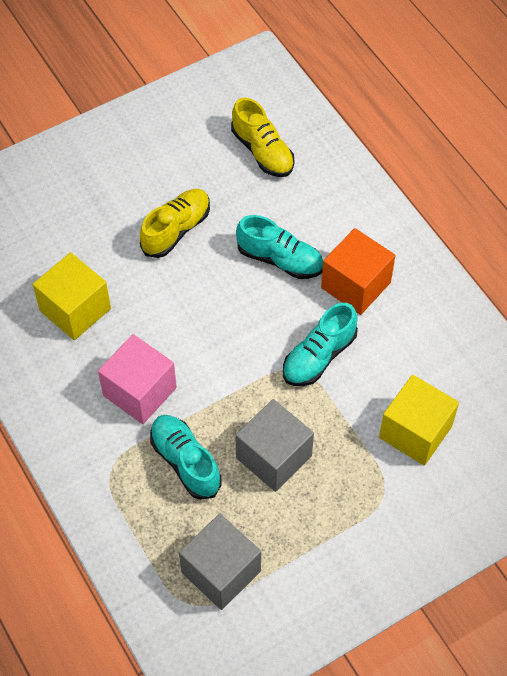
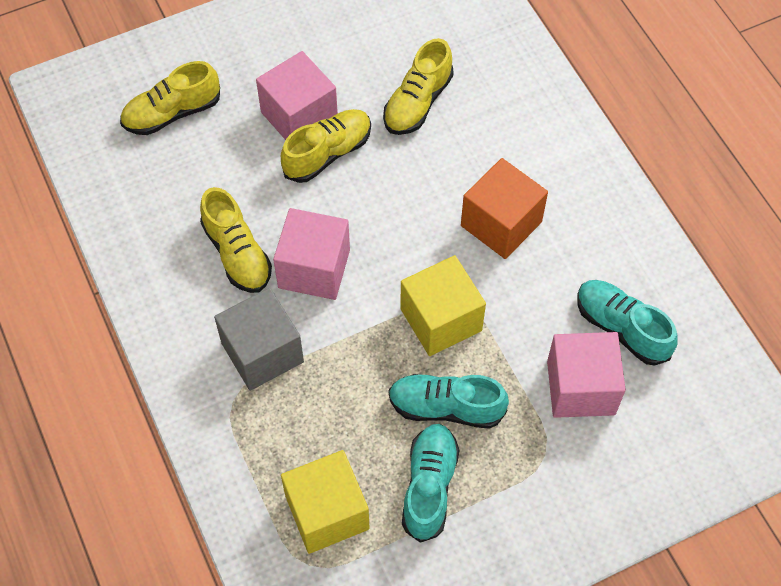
grey cube: [179,514,261,610] [235,399,314,492] = 2 -> [214,288,304,391] = 1
pink cube: [98,334,177,424] = 1 -> [256,51,338,140] [273,208,350,300] [547,332,626,418] = 3
yellow shoe: [140,189,210,258] [231,98,294,177] = 2 -> [120,61,220,135] [200,187,272,293] [281,109,371,183] [383,38,454,135] = 4

